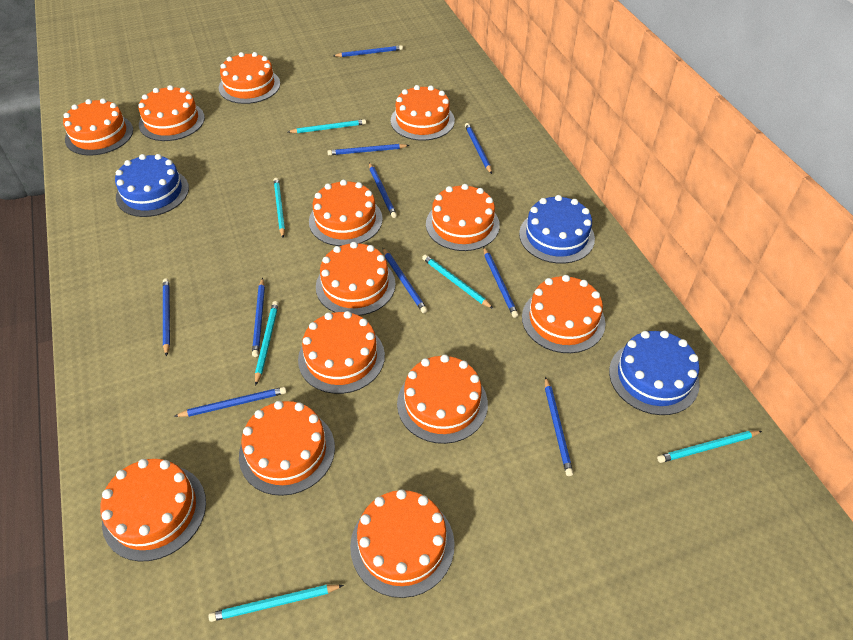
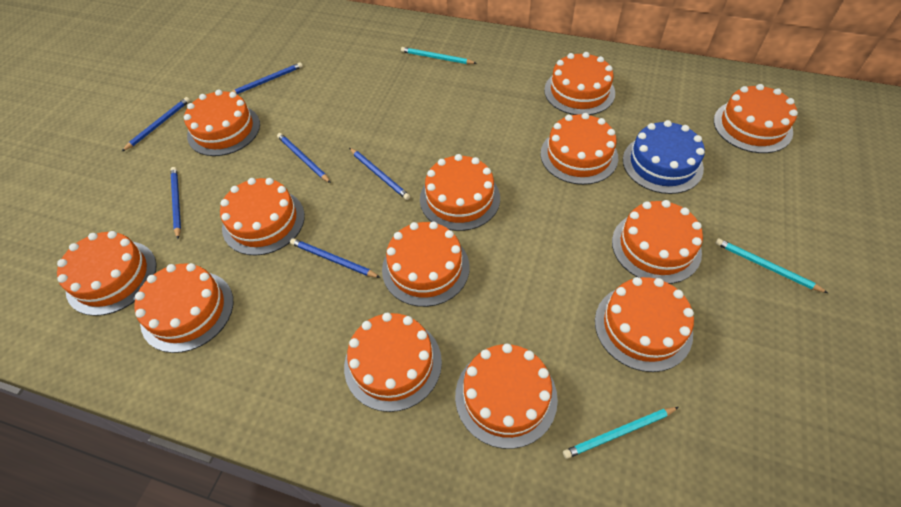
blue cake: [115,154,189,217] [519,195,595,264] [609,330,700,415] = 3 -> [623,120,705,194] = 1
blue pencil: [163,278,170,357] [174,387,287,417] [252,278,265,357] [327,144,409,155] [334,45,403,57] [369,163,397,218] [382,248,427,313] [465,123,492,174] [483,247,518,318] [545,377,573,476] = 10 -> [122,97,190,151] [171,167,181,239] [231,62,303,94] [277,133,331,183] [290,238,381,278] [349,148,410,200] = 6
turquoise pencil: [209,585,344,622] [255,301,279,386] [274,178,285,238] [288,119,366,133] [422,255,493,309] [657,431,762,463] = 6 -> [401,47,477,64] [563,407,679,459] [715,238,828,293] = 3

